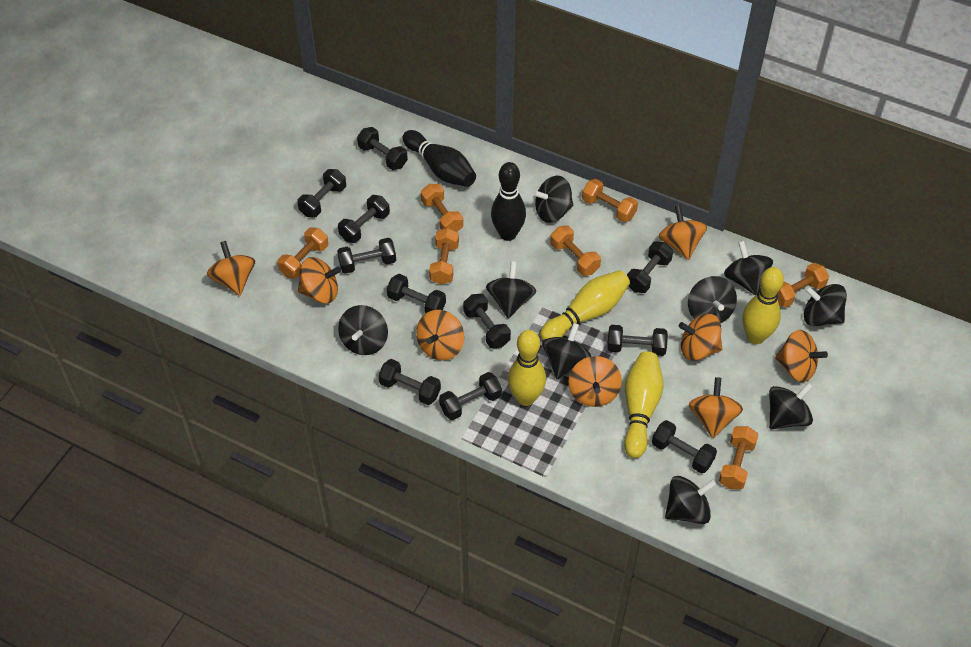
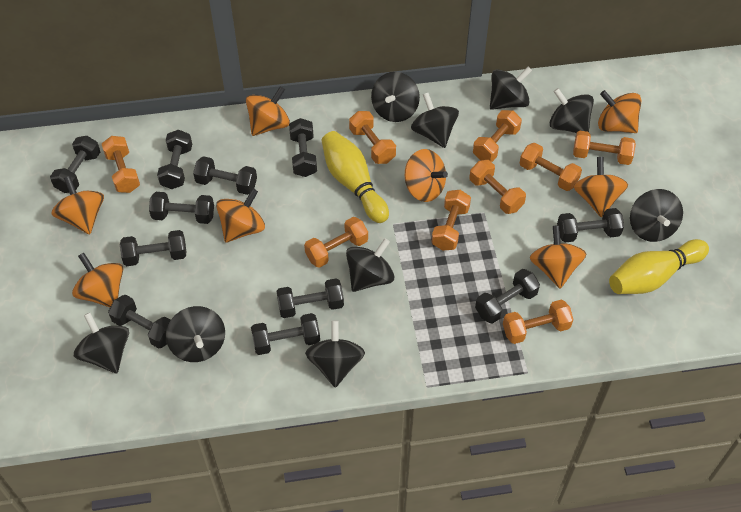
black bowling pin: [403,130,476,187] [491,162,526,241] = 2 -> none = 0
orange dumbbell: [277,227,328,279] [421,184,463,232] [429,228,459,284] [550,226,601,276] [582,179,638,222] [719,426,759,489] [778,263,829,308] = 7 -> [102,136,140,193] [304,217,368,268] [349,111,396,164] [432,190,471,251] [469,160,526,214] [473,110,522,162] [503,300,574,344] [520,143,582,191] [573,131,636,165] = 9
yellow bowling pin: [508,330,546,406] [540,270,630,340] [624,351,663,458] [743,267,784,344] = 4 -> [322,131,389,223] [609,239,709,294] = 2

